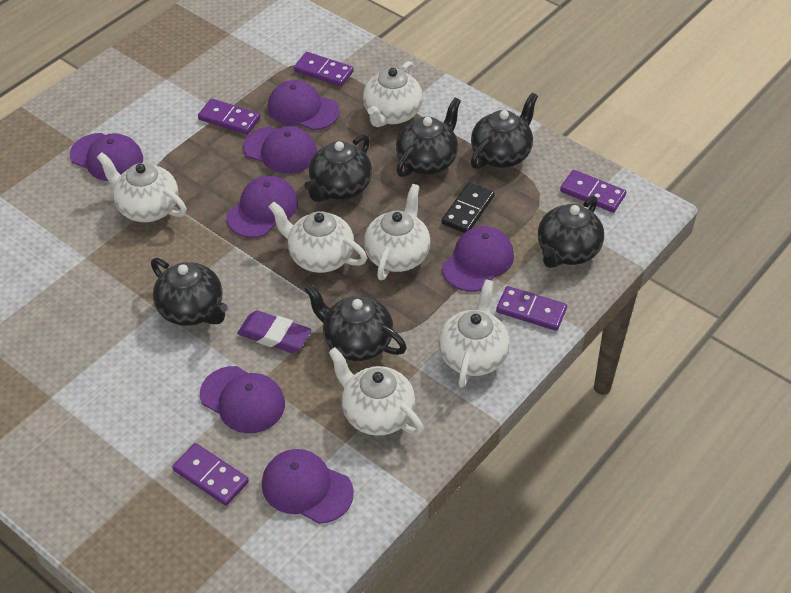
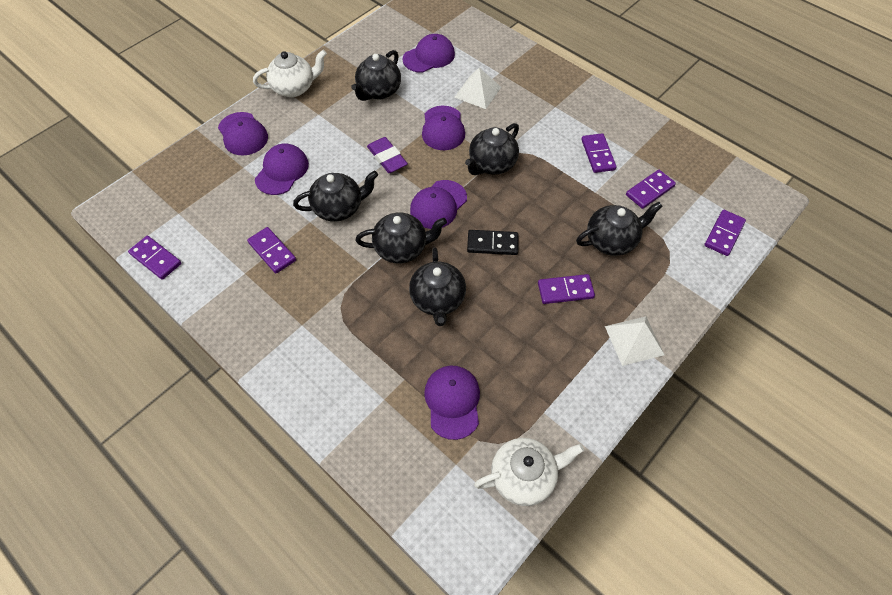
purple cap: [70,133,143,181] [200,366,285,433] [226,176,298,238] [243,126,317,174] [262,449,354,524] [268,80,340,130] [442,226,514,292] = 7 -> [218,112,268,156] [255,144,309,195] [403,34,455,73] [410,180,467,229] [422,106,465,150] [424,366,480,440] = 6
purple domino: [172,443,249,506] [198,98,260,135] [294,52,354,87] [496,286,567,331] [560,170,626,213] = 5 -> [128,236,181,280] [247,227,296,274] [538,274,595,304] [581,133,616,173] [626,170,676,209] [705,210,746,256] = 6
white pyramid: none = 0 -> [454,68,501,109] [605,316,664,366] = 2
white teapot: [97,152,187,222] [269,202,367,273] [329,347,424,436] [363,61,423,127] [364,184,430,280] [438,279,510,388] = 6 -> [253,50,327,97] [474,438,584,506] = 2

